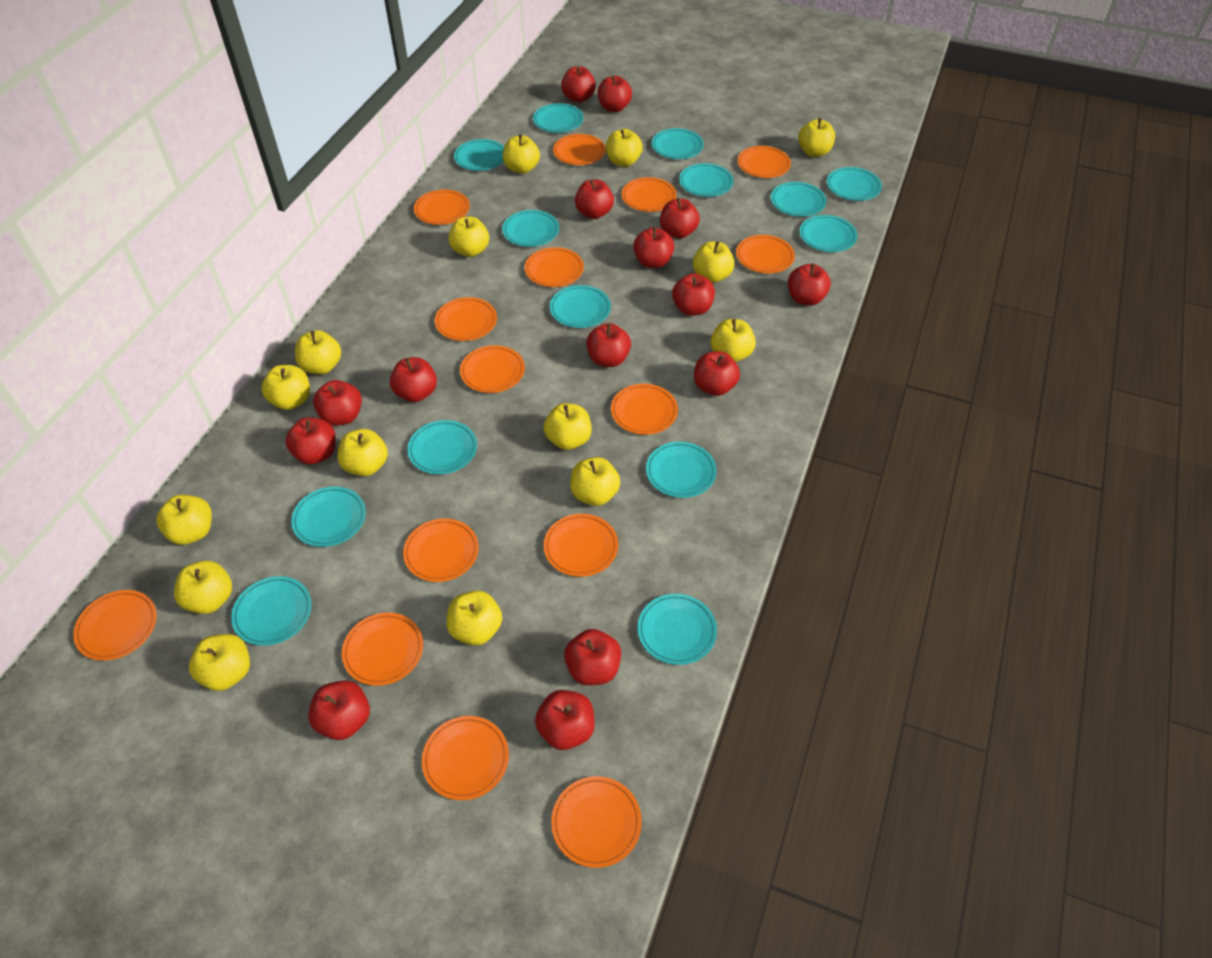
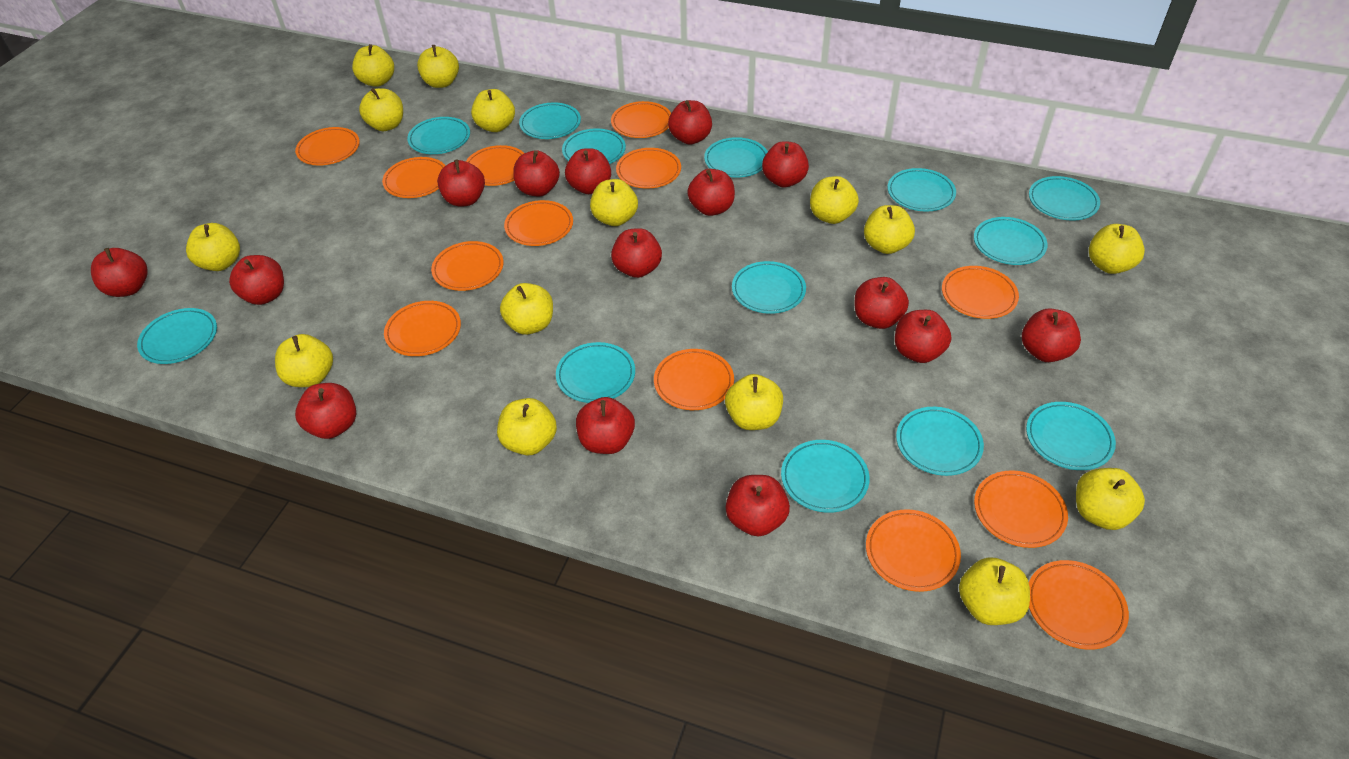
orange plate: [73,590,157,661] [342,613,423,686] [403,519,479,582] [414,190,470,225] [422,716,509,800] [435,297,497,341] [460,345,525,393] [525,247,584,287] [544,514,618,577] [551,776,642,868] [553,134,606,165] [611,384,678,435] [622,177,677,212] [736,235,795,273] [737,146,791,178] = 15 -> [295,127,360,165] [382,157,446,198] [384,301,461,356] [431,241,504,291] [466,145,524,186] [504,200,573,246] [611,101,671,138] [616,148,681,189] [654,349,734,410] [866,509,961,592] [942,266,1019,319] [974,470,1068,548] [1029,560,1129,650] = 13
turquoise plate: [231,576,312,646] [291,487,366,547] [407,420,477,474] [454,139,504,171] [502,210,559,247] [533,103,584,133] [550,285,611,328] [638,594,717,665] [646,442,717,498] [652,128,704,159] [679,163,733,197] [771,182,826,217] [800,215,857,252] [827,167,882,201] = 14 -> [137,308,217,364] [407,117,470,154] [519,102,581,139] [556,342,635,403] [562,129,626,164] [704,137,768,178] [732,261,806,314] [781,440,870,513] [887,168,956,212] [896,407,984,476] [974,217,1048,265] [1026,402,1116,470] [1029,176,1100,221] = 13

